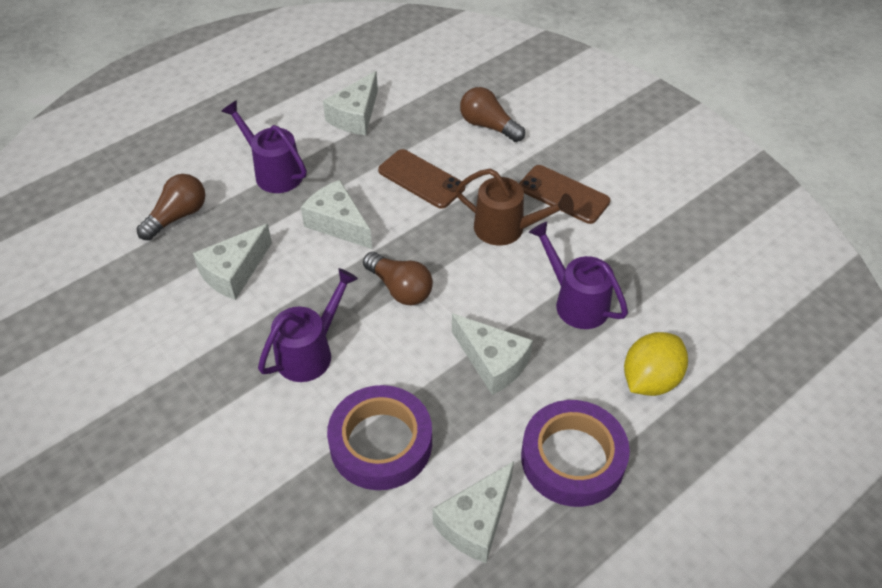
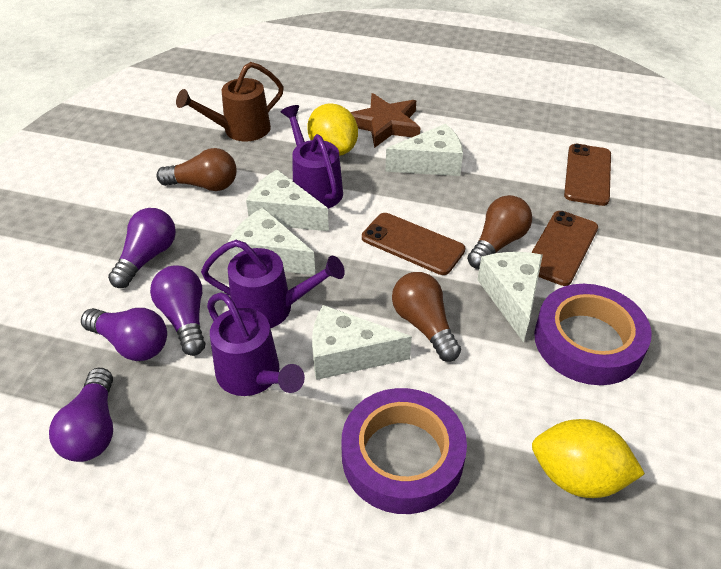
brown phone: [378,149,465,209] [519,165,610,224] = 2 -> [362,213,465,275] [531,211,598,286] [564,144,611,206] = 3
brown star: none = 0 -> [350,93,421,148] = 1
purple light bulb: none = 0 -> [49,368,113,462] [81,308,167,361] [108,208,176,288] [150,265,205,356] = 4
yellow lemon: [624,332,688,396] = 1 -> [307,103,358,156] [532,419,645,498] = 2

